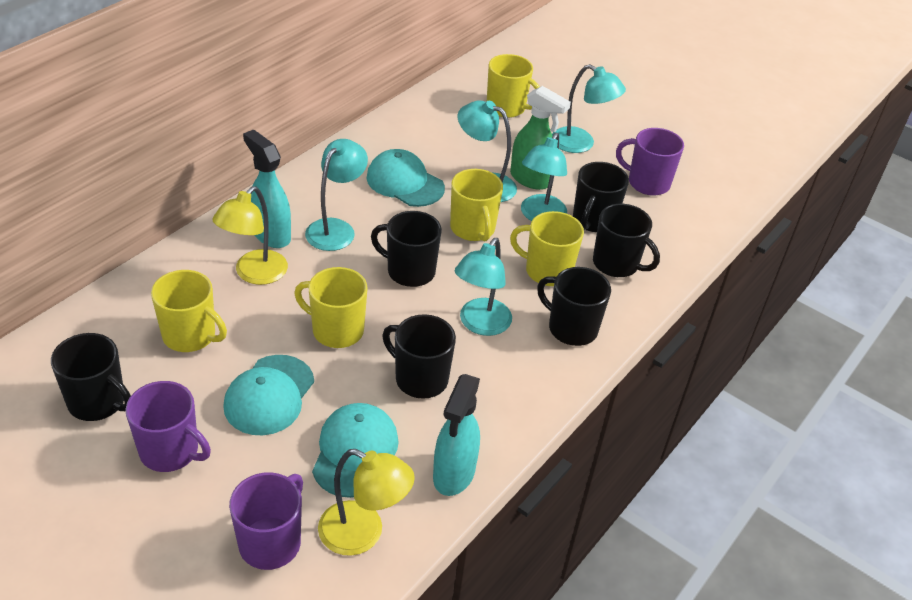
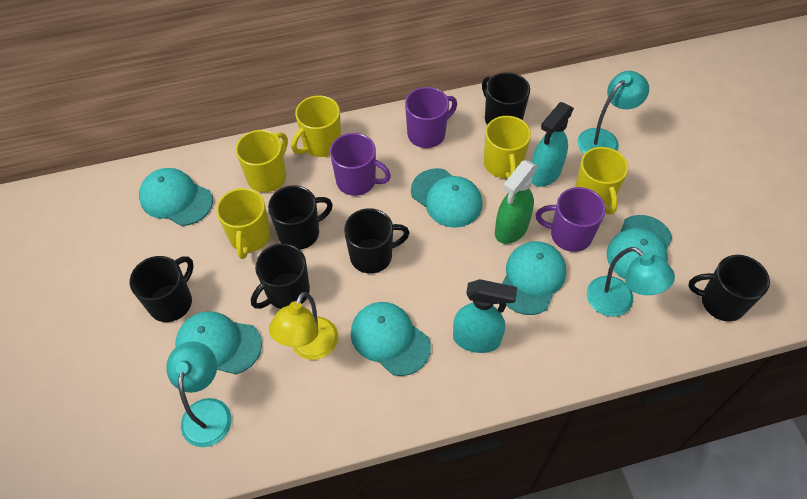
turquoise cap: [223,355,314,435] [312,403,399,498] [367,149,445,207] = 3 -> [139,168,213,226] [175,311,262,375] [351,302,431,376] [411,168,482,228] [502,241,566,315] [607,215,673,279] = 6
turquoise lamp: [305,139,368,251] [455,238,512,336] [458,100,517,202] [521,133,567,221] [552,64,626,153] = 5 -> [166,341,232,447] [578,71,649,154] [587,247,675,317] = 3
yellow lamp: [212,186,288,285] [318,449,415,556] = 2 -> [269,292,338,360] = 1

